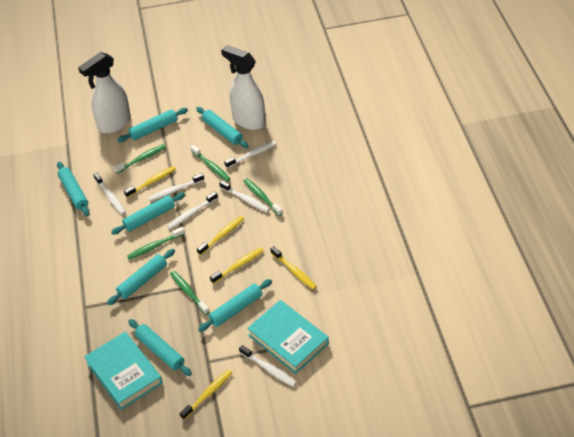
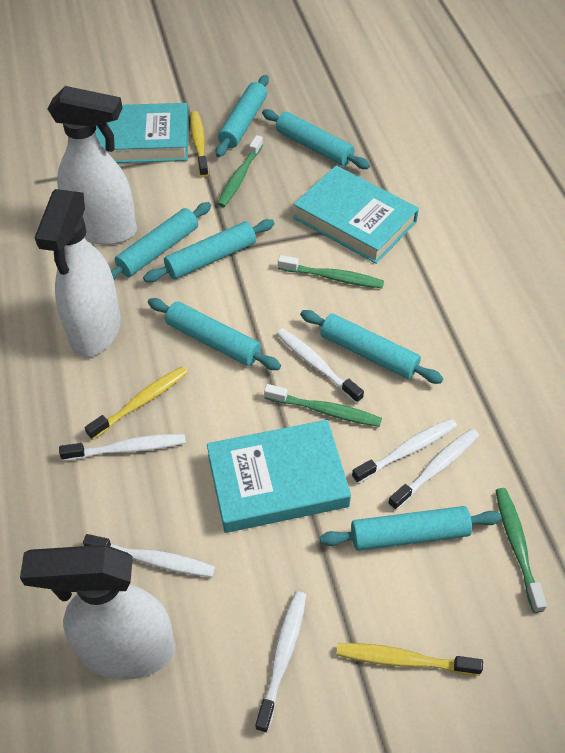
green toothbrush: [113,144,166,174] [127,227,185,260] [170,271,209,315] [190,145,231,181] [244,178,283,216] = 5 -> [217,135,263,207] [264,384,382,427] [278,255,384,288] [495,488,547,613] = 4
turquoise book: [84,332,163,410] [247,300,329,374] = 2 -> [95,103,189,163] [207,420,351,533] [293,166,419,264] = 3
white spray bottle: [78,52,131,134] [221,45,265,130] = 2 -> [20,545,175,680] [35,189,121,357] [48,86,137,245] = 3
yellow toothbrush: [124,166,176,198] [179,369,233,420] [197,216,244,255] [210,248,264,284] [270,246,317,290] = 5 -> [85,366,188,440] [190,111,209,177] [337,643,483,676] = 3

